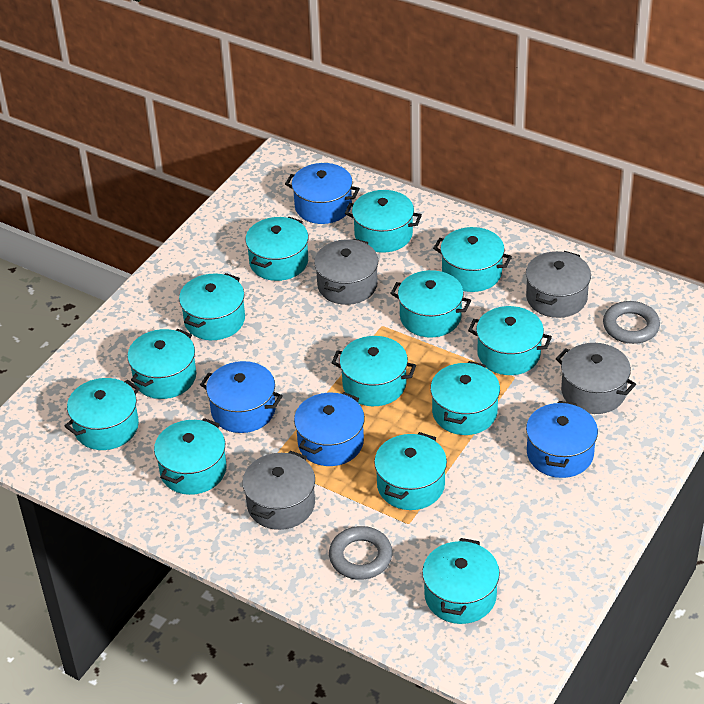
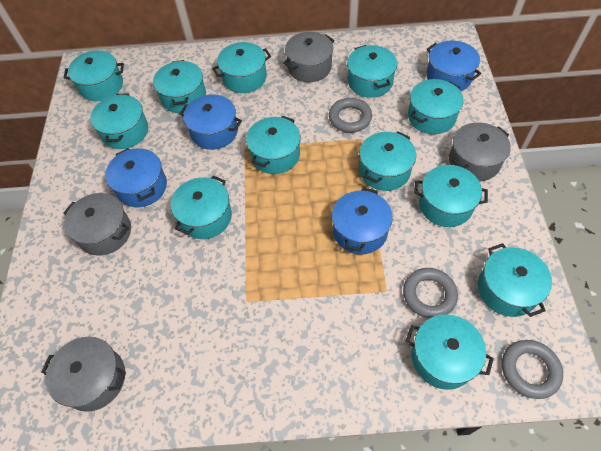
grey ring: [329,526,393,580] [603,301,660,344] = 2 -> [329,98,372,133] [403,268,458,318] [502,340,563,399] = 3
turquoise pot: [64,378,140,450] [127,329,196,399] [154,418,226,495] [179,273,245,340] [245,217,308,281] [332,336,416,406] [345,190,422,253] [374,432,447,510] [390,270,471,337] [422,538,500,624] [430,361,500,435] [433,227,512,292] [468,306,552,375] = 13 -> [64,50,124,101] [90,93,148,149] [153,60,206,113] [171,175,232,239] [212,42,271,93] [246,116,301,174] [347,45,397,98] [359,131,416,191] [406,314,494,390] [408,79,464,134] [414,165,488,227] [478,243,552,317] = 12

